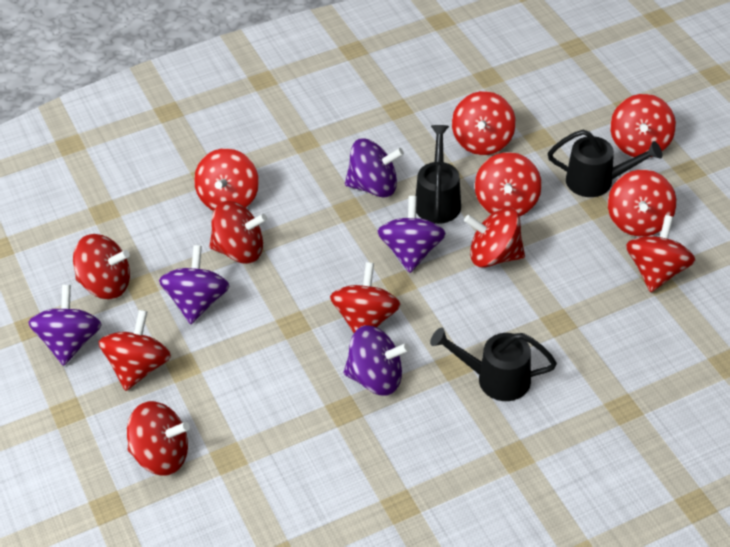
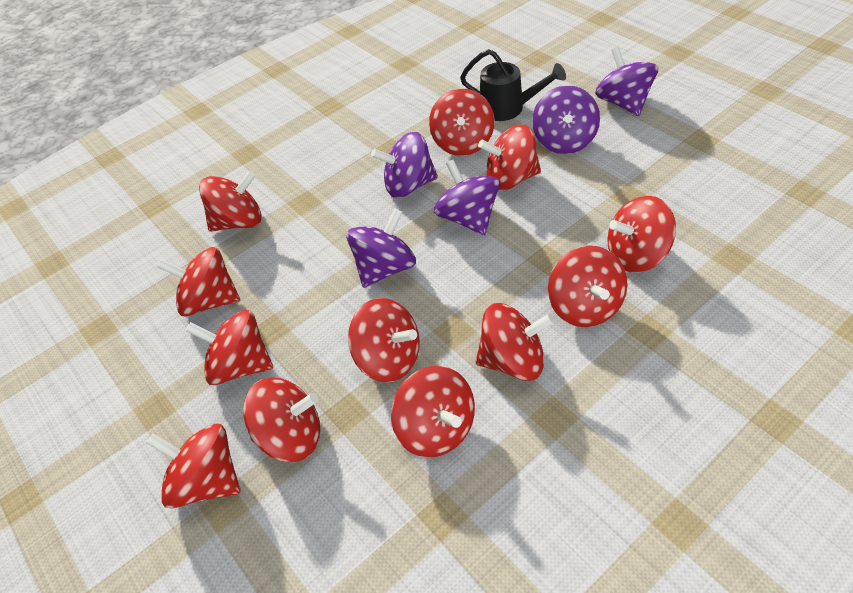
black watering can: [416,125,461,224] [430,327,557,401] [548,130,662,197] = 3 -> [460,49,566,121] = 1

